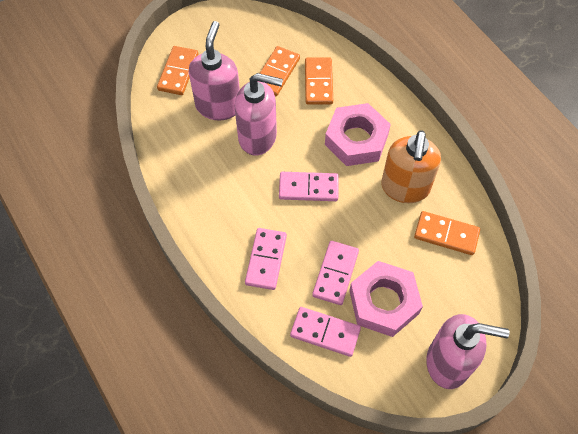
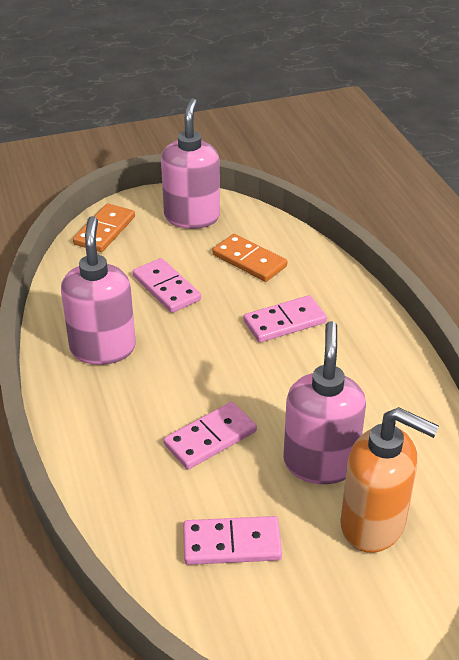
orange domino: [157,46,198,95] [260,46,300,96] [305,58,333,105] [414,211,480,255] = 4 -> [73,203,135,252] [212,234,287,282] = 2
pink nut: [325,103,391,166] [349,261,423,337] = 2 -> none = 0

